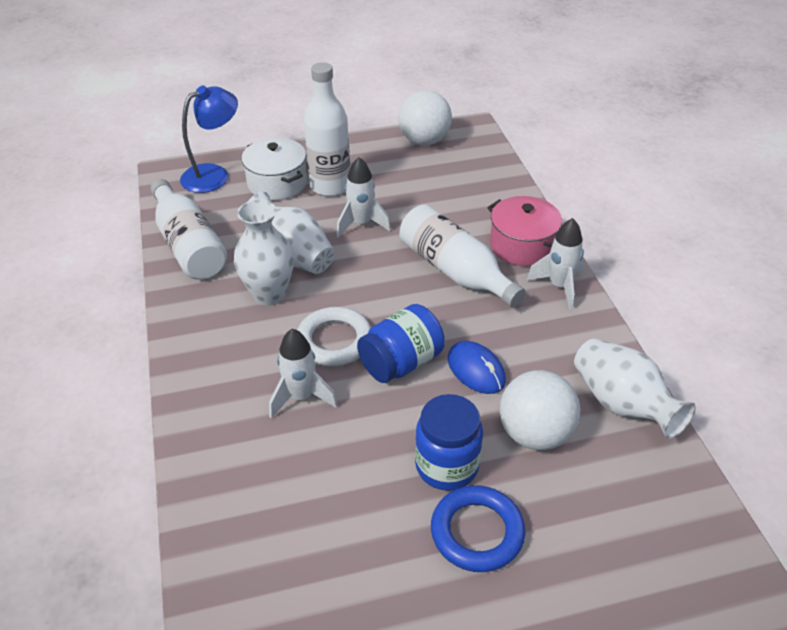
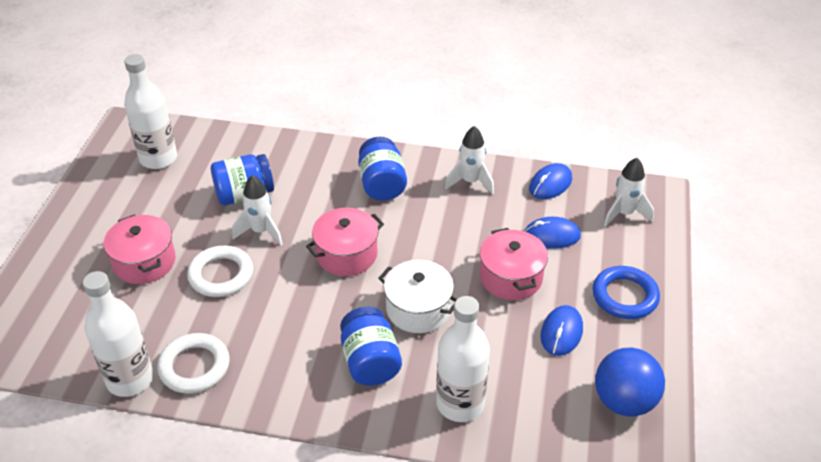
blue ball: none = 0 -> [595,347,665,417] = 1
blue jar: [357,304,445,383] [415,394,483,491] = 2 -> [211,154,274,205] [340,307,402,386] [358,137,407,201] = 3
blue lamp: [180,86,238,193] = 1 -> none = 0
blue mouse: [448,341,506,394] = 1 -> [524,217,581,249] [529,163,572,199] [541,305,583,356] = 3
pink pot: [487,196,562,266] = 1 -> [104,215,176,284] [306,208,384,276] [480,228,548,300] = 3
white ball: [398,90,452,145] [500,370,580,450] = 2 -> none = 0
white ring: [297,307,371,366] = 1 -> [157,333,230,394] [187,245,253,297] = 2
white vase: [234,200,294,306] [248,192,335,274] [574,338,696,439] = 3 -> none = 0

